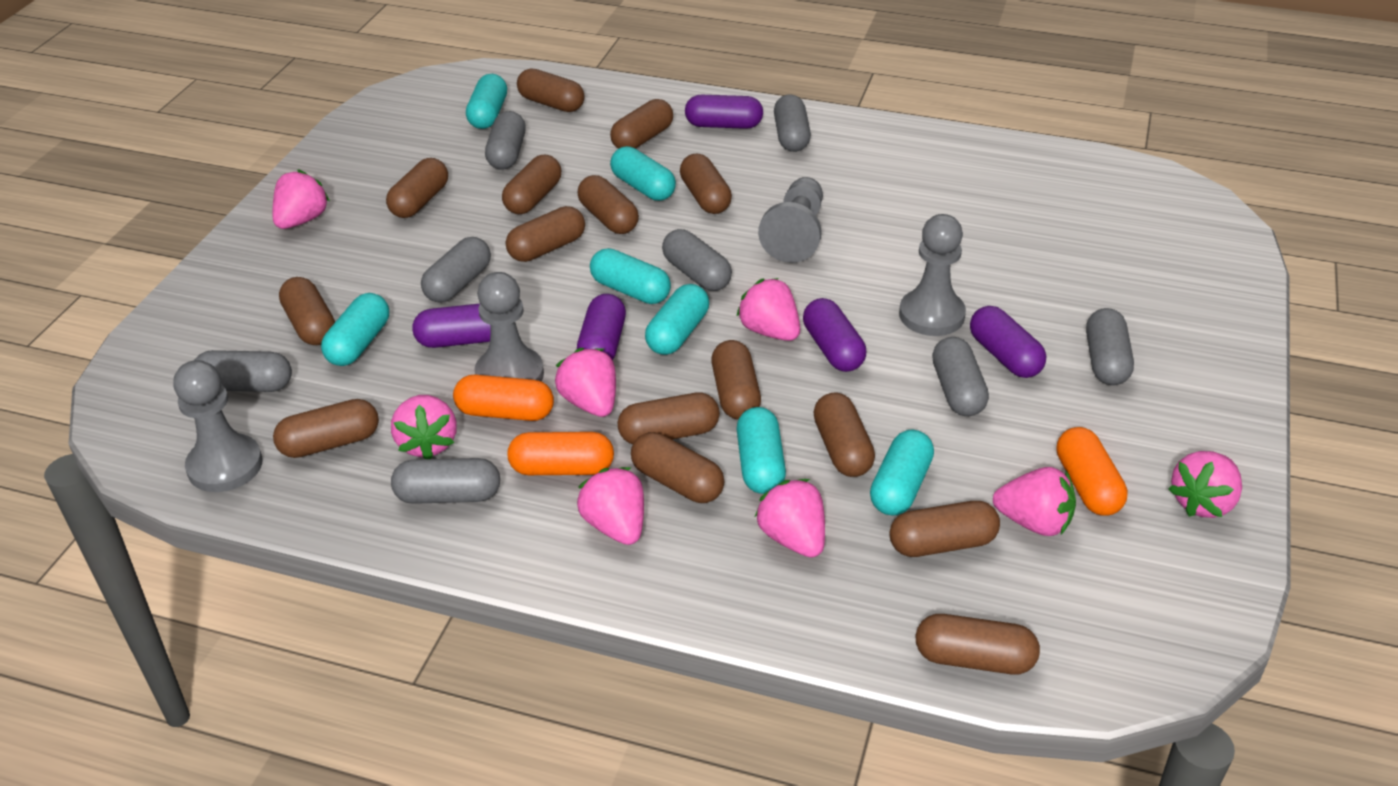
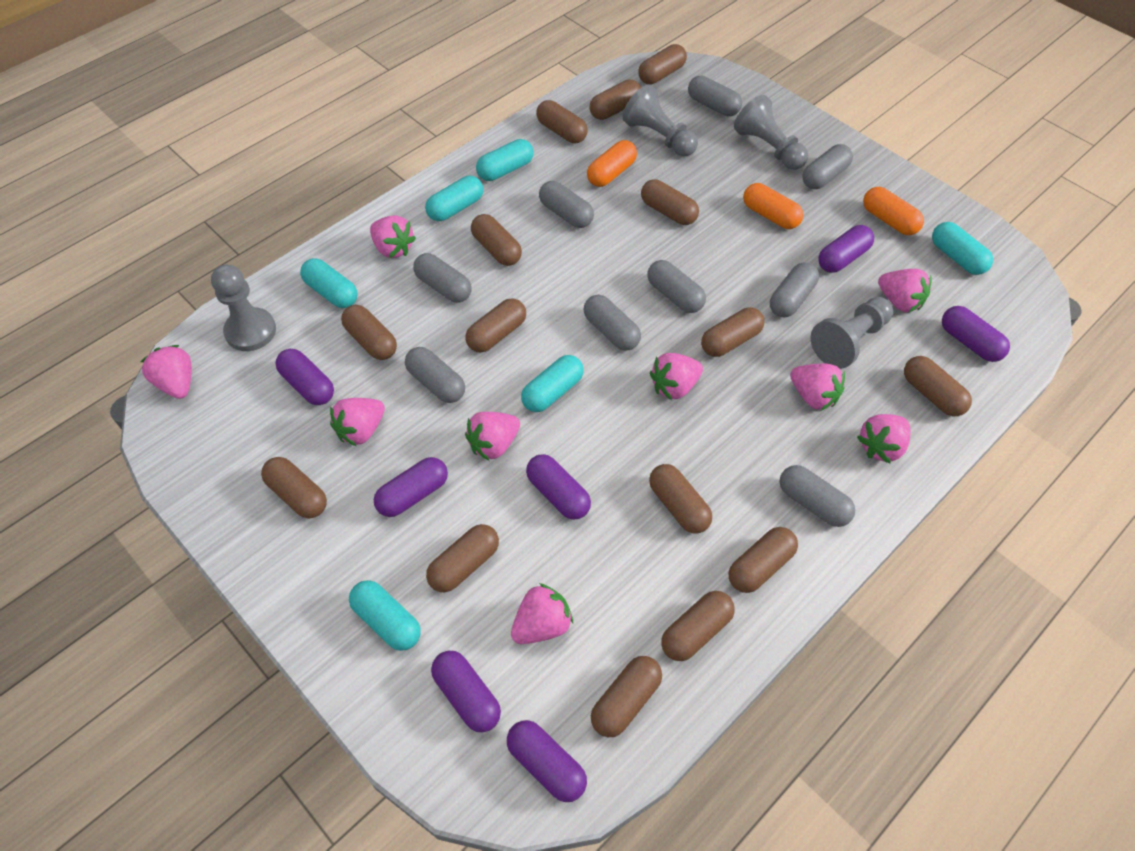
grey capsule: [195,350,292,392] [391,458,500,504] [421,237,491,303] [485,111,526,170] [662,229,732,291] [774,94,811,152] [932,337,989,416] [1086,308,1134,385] = 8 -> [405,347,465,403] [413,253,472,303] [539,181,594,228] [584,295,641,351] [647,260,706,313] [688,76,742,116] [770,262,819,318] [779,465,855,527] [802,144,853,189] = 9
pink strawberry: [273,169,330,229] [391,395,457,459] [555,348,616,417] [577,467,644,545] [736,278,800,341] [755,479,825,557] [993,467,1076,536] [1168,451,1242,518] = 8 -> [141,345,192,399] [330,398,385,447] [370,215,416,258] [465,412,520,461] [511,583,573,644] [650,353,703,400] [790,364,845,411] [857,414,910,463] [878,269,932,312] = 9
purple capsule: [412,303,490,348] [577,294,626,360] [685,95,763,129] [803,298,866,372] [970,306,1046,378] = 5 -> [275,349,334,405] [374,457,448,517] [431,651,501,732] [507,720,587,802] [526,454,591,520] [818,225,874,273] [942,306,1010,362] = 7
turquoise capsule: [321,293,389,366] [466,74,507,129] [590,248,671,304] [610,146,676,201] [645,284,709,355] [737,407,786,494] [870,430,934,515] = 7 -> [300,258,358,308] [349,580,421,651] [425,176,483,221] [476,139,534,181] [521,355,584,412] [932,222,993,275] = 6

